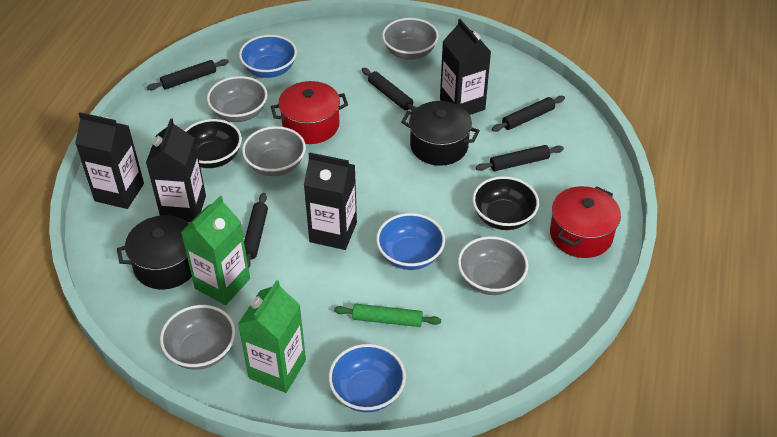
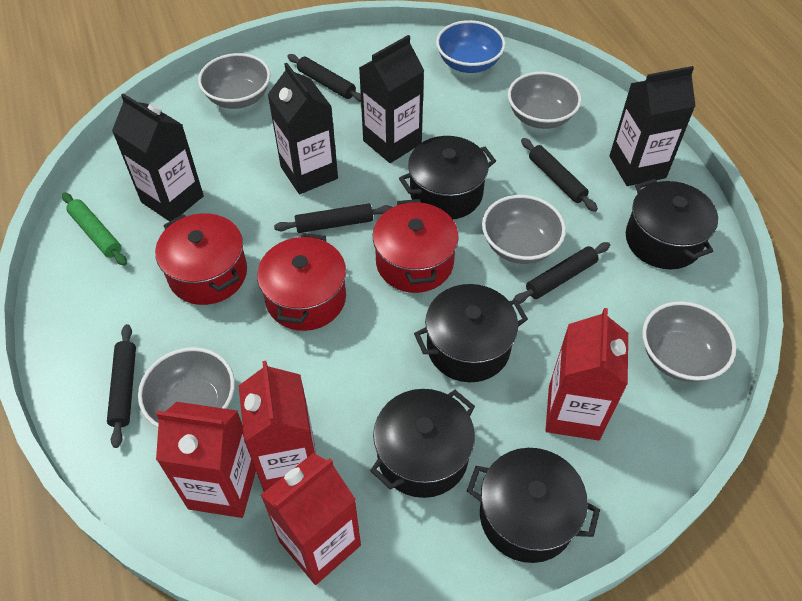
black bowl: [184,119,242,168] [472,176,539,230] = 2 -> none = 0
black pot: [117,215,192,289] [401,101,480,166] = 2 -> [370,389,475,498] [399,136,496,219] [414,284,528,382] [467,448,600,563] [626,179,718,269] = 5
blue bowl: [239,35,297,78] [329,344,406,412] [376,213,445,270] = 3 -> [436,20,506,73] = 1
green carton: [181,196,250,305] [238,280,306,393] = 2 -> none = 0
red carton: none = 0 -> [156,402,256,518] [239,361,316,492] [260,453,361,585] [545,308,628,440] = 4
red pot: [271,81,348,144] [550,186,621,258] = 2 -> [155,213,247,305] [257,233,346,331] [373,199,459,293] = 3

